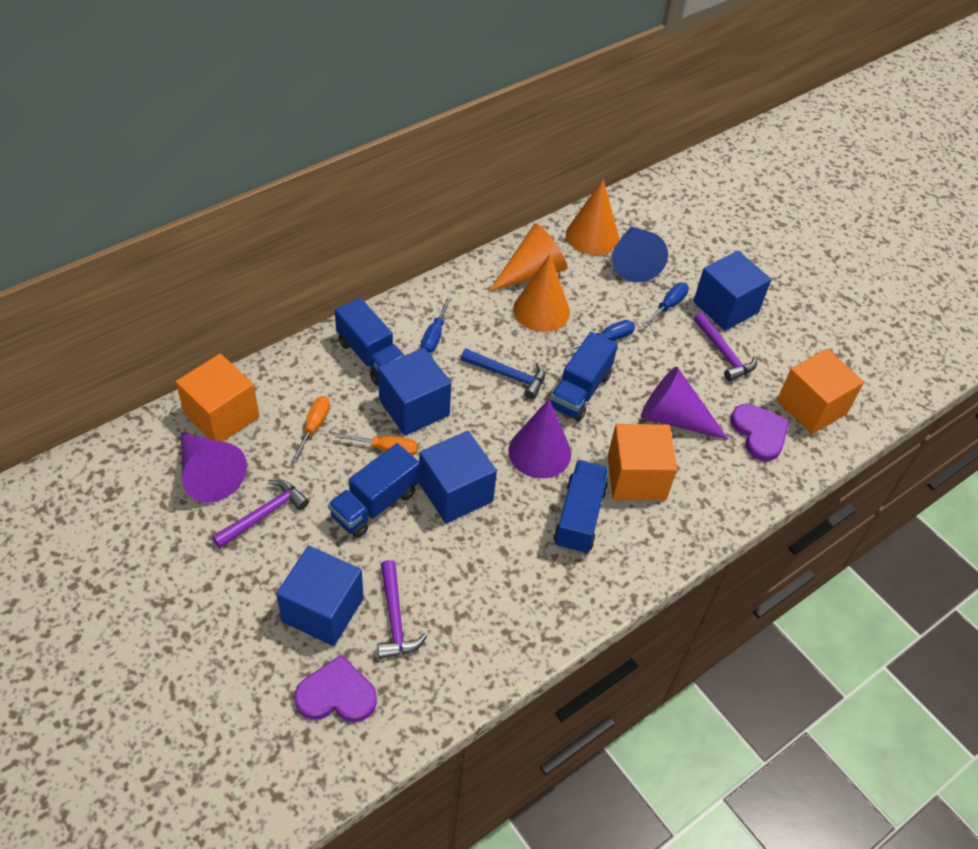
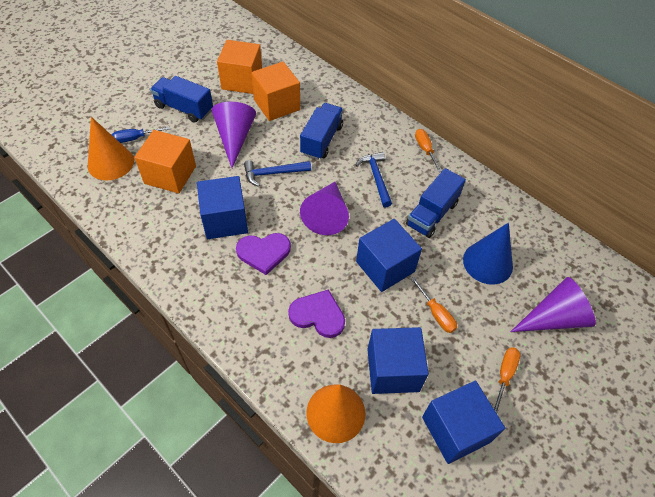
blue hammer: [461,348,545,399] = 1 -> [244,160,311,187] [356,152,392,207] = 2
blue screwdriver: [421,296,452,353] [568,320,635,352] [642,283,689,327] = 3 -> [112,126,170,143] = 1
blue truck: [328,443,420,538] [335,298,405,386] [550,332,618,421] [554,460,608,554] = 4 -> [150,76,213,123] [300,103,343,160] [406,168,466,238] = 3
orange cone: [489,223,567,292] [513,254,570,332] [566,179,619,255] = 3 -> [88,117,134,180] [306,384,365,443] = 2
orange screwdriver: [291,396,330,463] [335,433,418,456] = 2 -> [410,277,457,333] [415,129,442,172] [494,347,520,413] = 3
purple hammer: [212,479,309,548] [377,560,427,659] [694,312,757,382] = 3 -> none = 0

